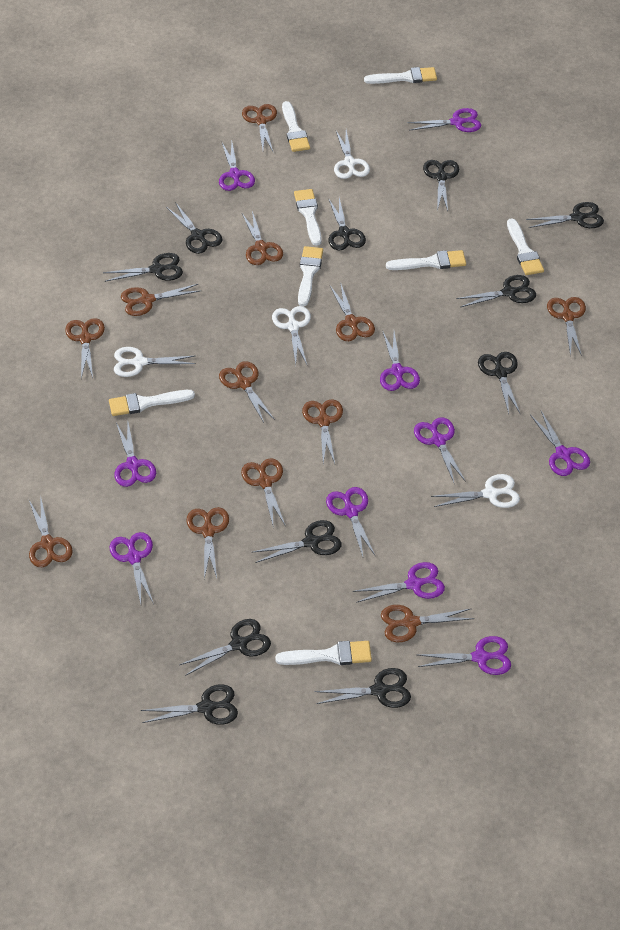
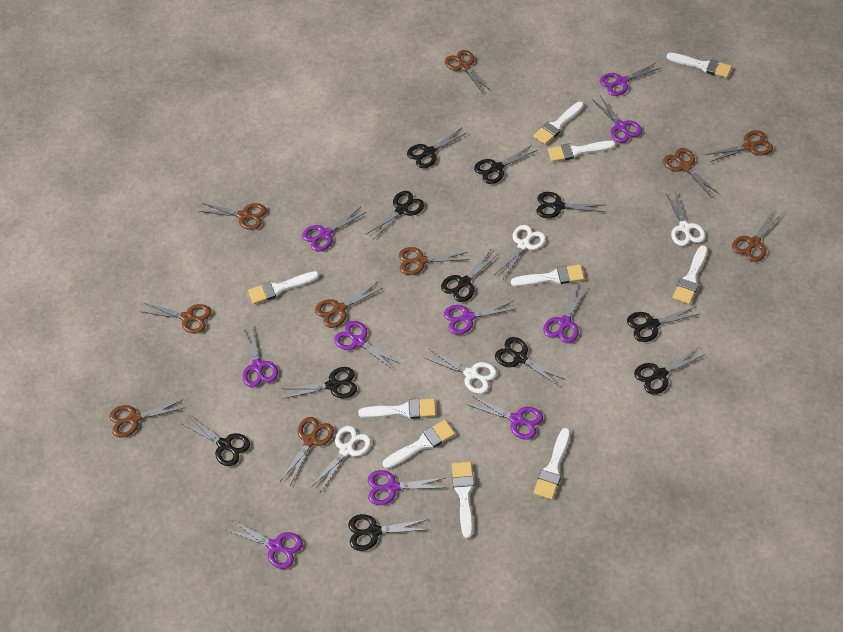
brown scissors: [29,495,73,567] [65,318,105,379] [121,284,201,316] [186,507,229,579] [219,361,275,423] [241,458,285,525] [242,104,277,151] [242,211,283,265] [302,399,343,464] [330,282,375,341] [381,605,474,642] [547,297,586,356] = 12 -> [109,399,184,438] [143,303,211,334] [199,203,266,230] [280,417,334,485] [315,282,383,328] [399,247,469,275] [445,50,491,93] [663,148,719,198] [706,130,773,162] [732,211,782,262] = 10
white brush: [109,390,195,416] [275,641,372,665] [282,101,310,152] [294,189,322,246] [298,246,323,307] [364,67,437,84] [386,250,466,270] [507,219,544,275] = 8 -> [248,271,319,304] [358,399,436,419] [383,420,455,469] [452,462,474,538] [511,265,584,287] [533,102,584,145] [534,428,571,500] [548,141,616,162] [667,53,732,78] [673,245,708,304] = 10

